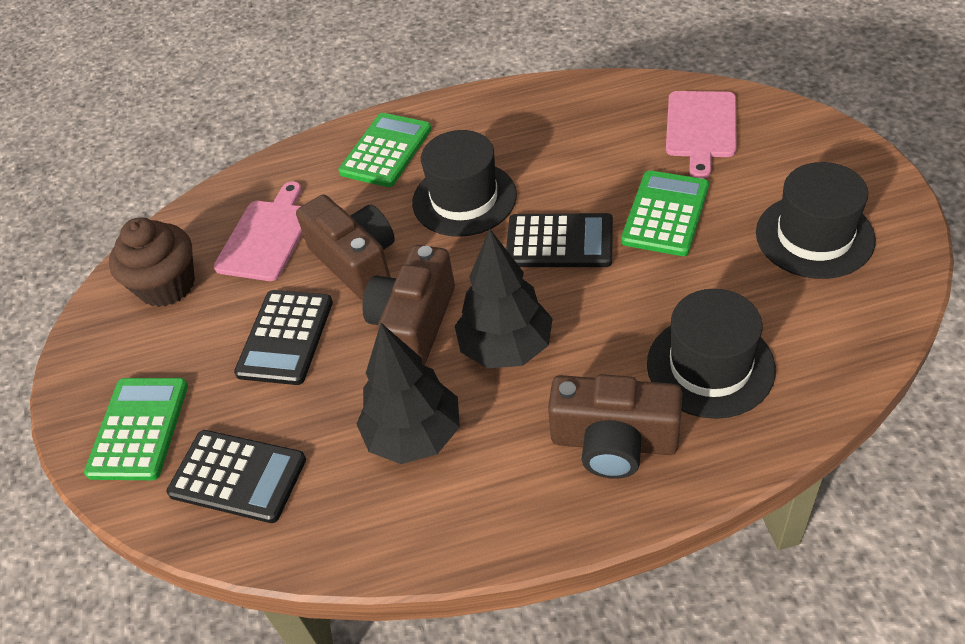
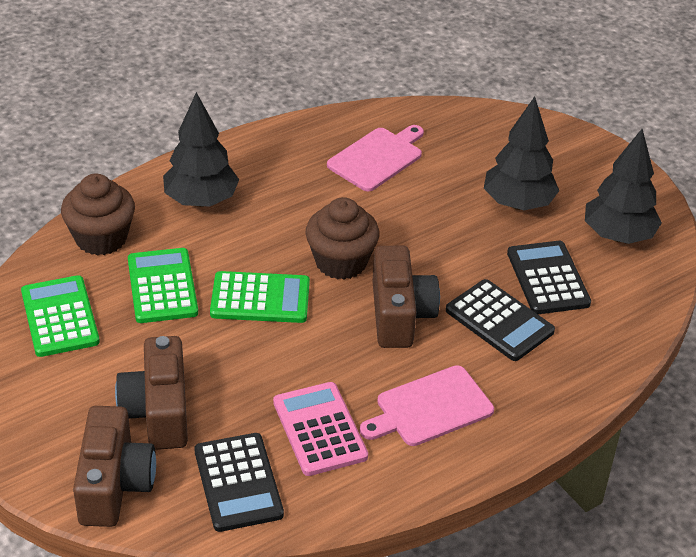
black hat: [412,130,517,237] [647,289,776,419] [756,162,876,279] = 3 -> none = 0
black tree: [357,323,460,464] [455,229,553,368] = 2 -> [163,92,239,207] [484,96,559,210] [585,129,662,244] = 3
brown cupcake: [109,217,195,307] = 1 -> [61,174,135,255] [305,197,379,280] = 2
pink calculator: none = 0 -> [273,382,368,476] = 1

